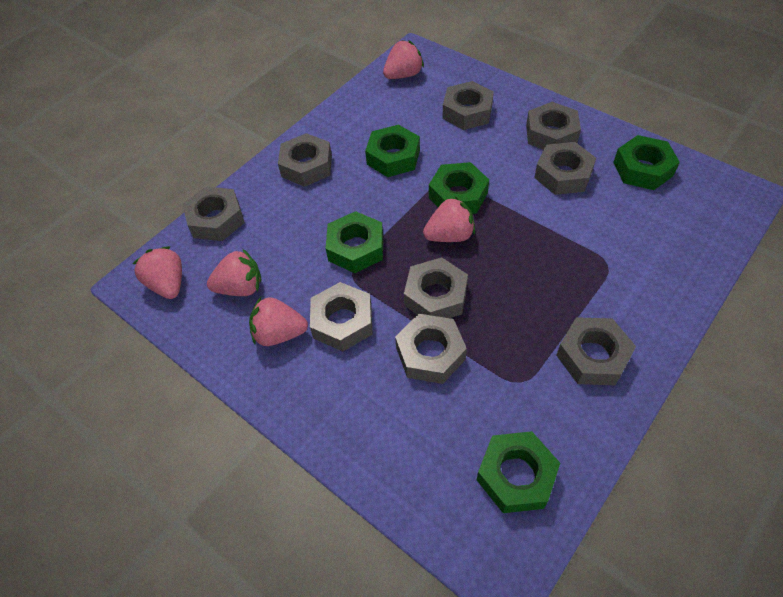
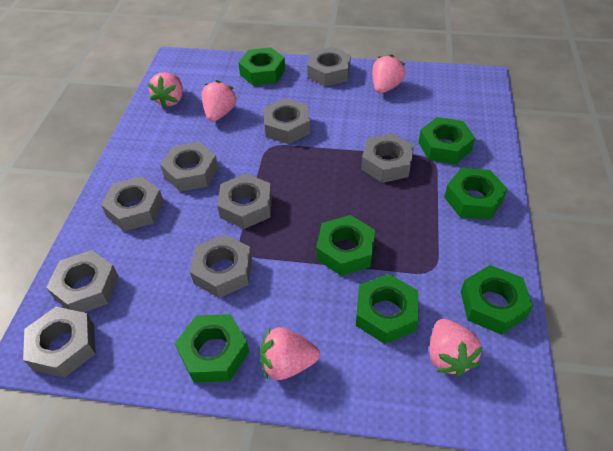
green nut: [325,211,383,273] [365,125,420,177] [429,162,489,214] [477,431,560,513] [613,135,680,190] = 5 -> [175,314,249,382] [238,47,285,86] [316,215,375,276] [356,274,418,344] [418,117,475,165] [444,168,508,220] [461,265,533,335] = 7

